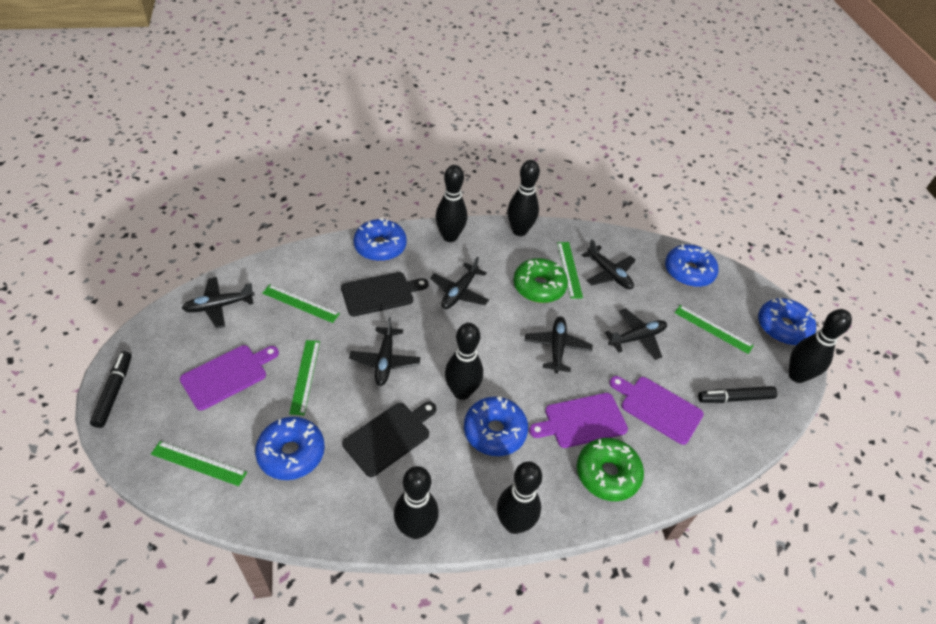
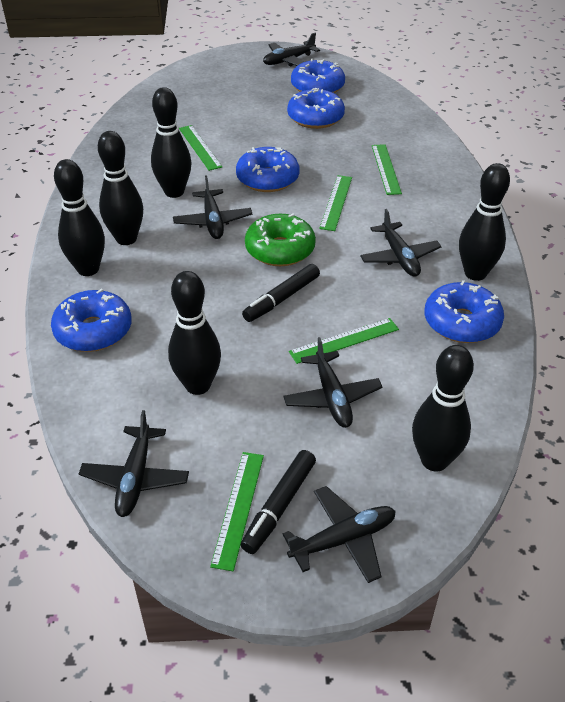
black cutting board: [341,272,428,317] [342,402,437,477] = 2 -> none = 0
green donut: [513,258,568,303] [577,438,644,501] = 2 -> [245,214,316,266] = 1
purple cutting board: [180,345,279,410] [529,393,628,448] [609,376,704,445] = 3 -> none = 0

